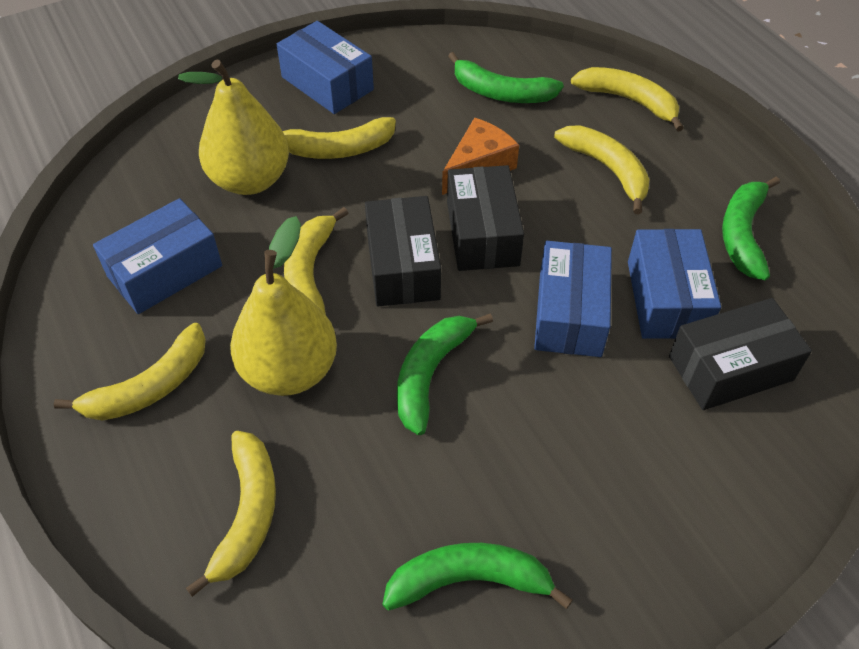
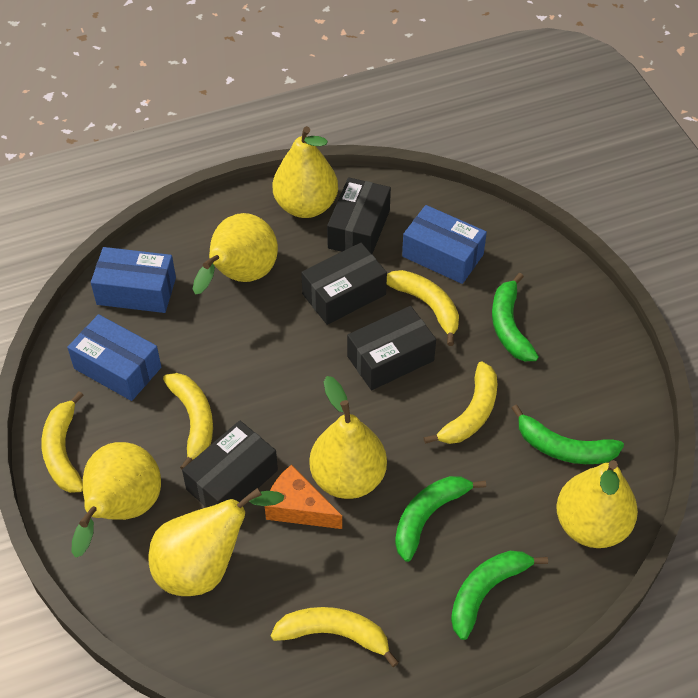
black box: [365,196,441,306] [447,165,524,271] [669,298,812,410] = 3 -> [182,421,278,508] [301,243,387,325] [327,177,391,254] [347,306,436,390] = 4
blue box: [93,198,222,314] [277,21,374,114] [534,241,612,357] [628,229,721,339] = 4 -> [67,314,161,401] [91,247,176,313] [402,205,487,284] = 3
yellow banana: [54,323,206,421] [186,431,276,597] [283,117,396,159] [284,207,348,315] [554,125,650,214] [571,67,684,132] = 6 -> [41,391,84,493] [163,373,213,469] [271,607,399,667] [387,270,459,346] [423,361,497,444] = 5
yellow pear: [178,59,289,195] [230,216,337,396] = 2 -> [72,442,161,558] [149,488,284,596] [193,213,278,295] [273,126,338,218] [309,376,387,499] [556,460,638,548] = 6

